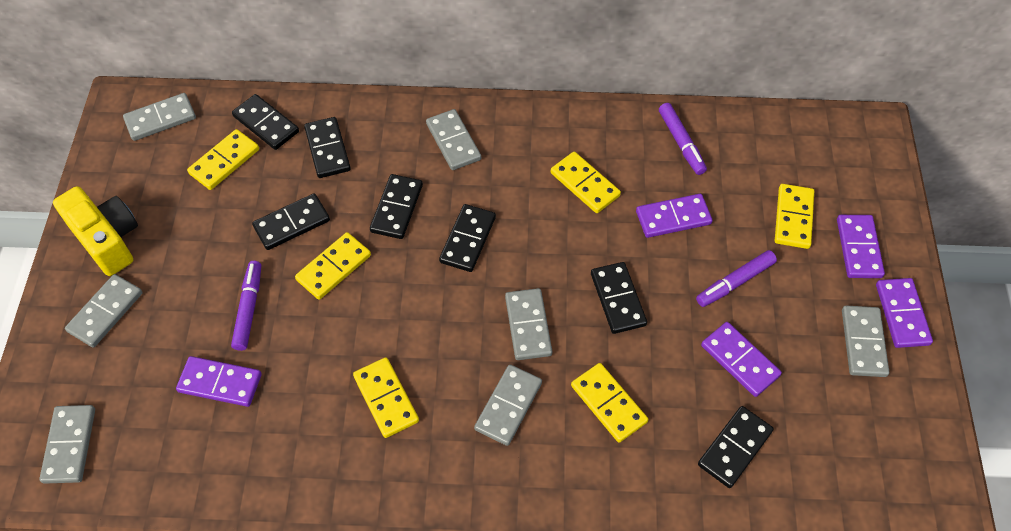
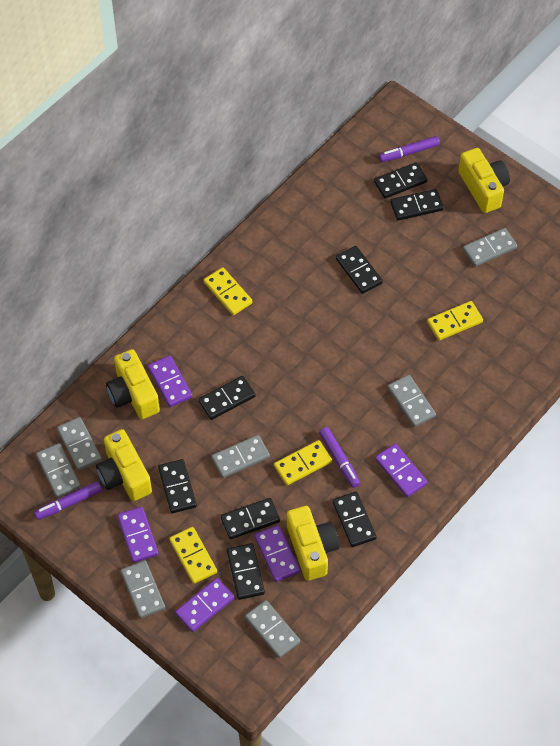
black domino: [232,94,299,150] [252,194,330,250] [304,117,351,178] [370,174,423,239] [439,204,496,272] [591,262,647,334] [698,406,774,488] = 7 -> [158,459,197,513] [198,376,256,420] [221,498,280,539] [227,543,265,600] [332,492,376,547] [336,246,383,294] [374,162,427,199] [390,189,444,221] = 8
yellow camera: [53,186,138,276] = 1 -> [96,429,152,501] [106,349,160,419] [287,506,339,581] [458,148,510,213] = 4
yellow domino: [187,129,259,190] [295,232,371,300] [353,357,419,438] [551,152,621,213] [571,363,648,443] [775,184,814,249] = 6 -> [169,527,217,584] [204,267,253,315] [274,440,332,485] [427,301,483,340] = 4

